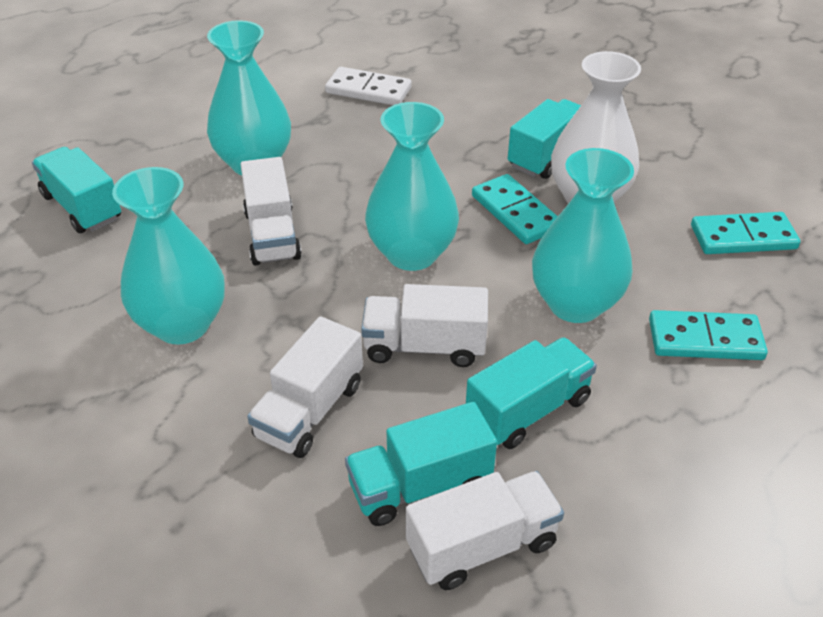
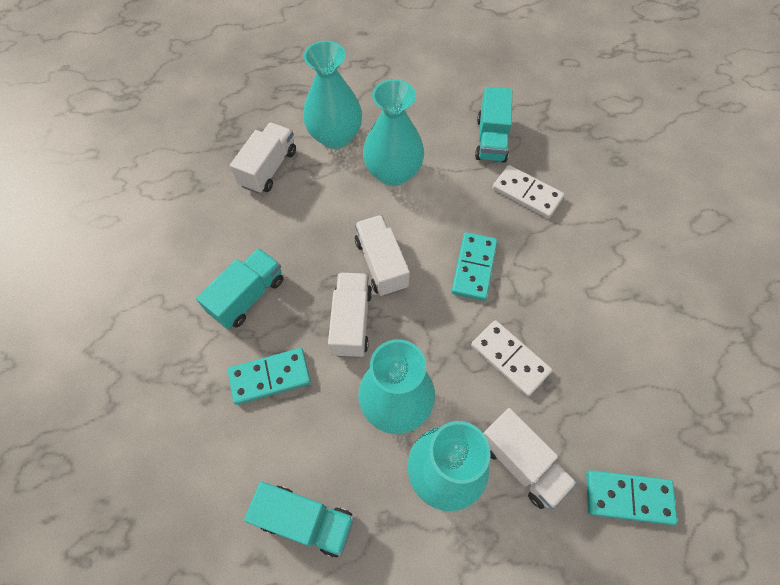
turquoise truck: [32,147,121,233] [345,402,497,526] [466,337,597,449] [508,99,581,179] = 4 -> [196,248,283,329] [244,482,354,557] [475,87,512,163] = 3
white domino: [325,67,412,105] = 1 -> [471,320,552,397] [492,165,564,219] = 2
white vase: [551,51,641,204] = 1 -> none = 0

